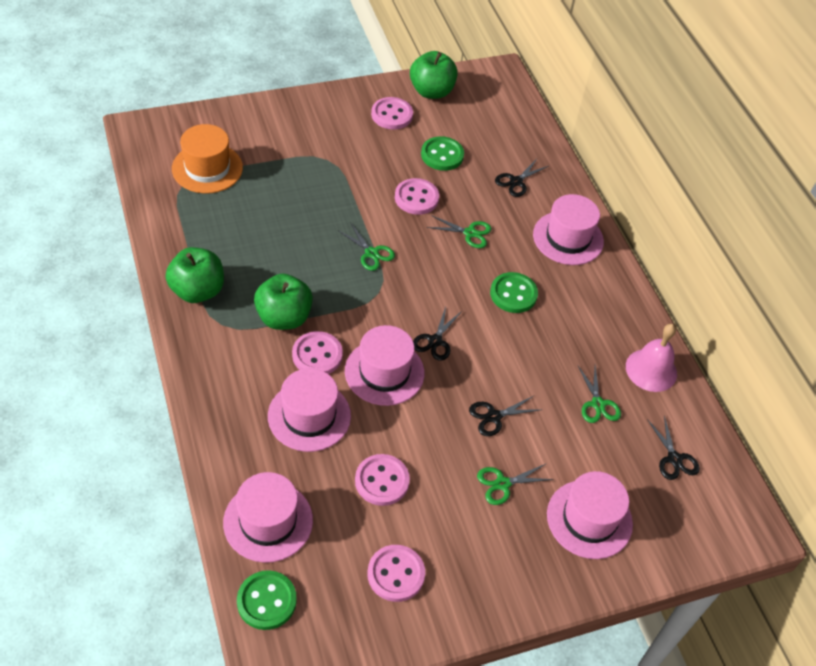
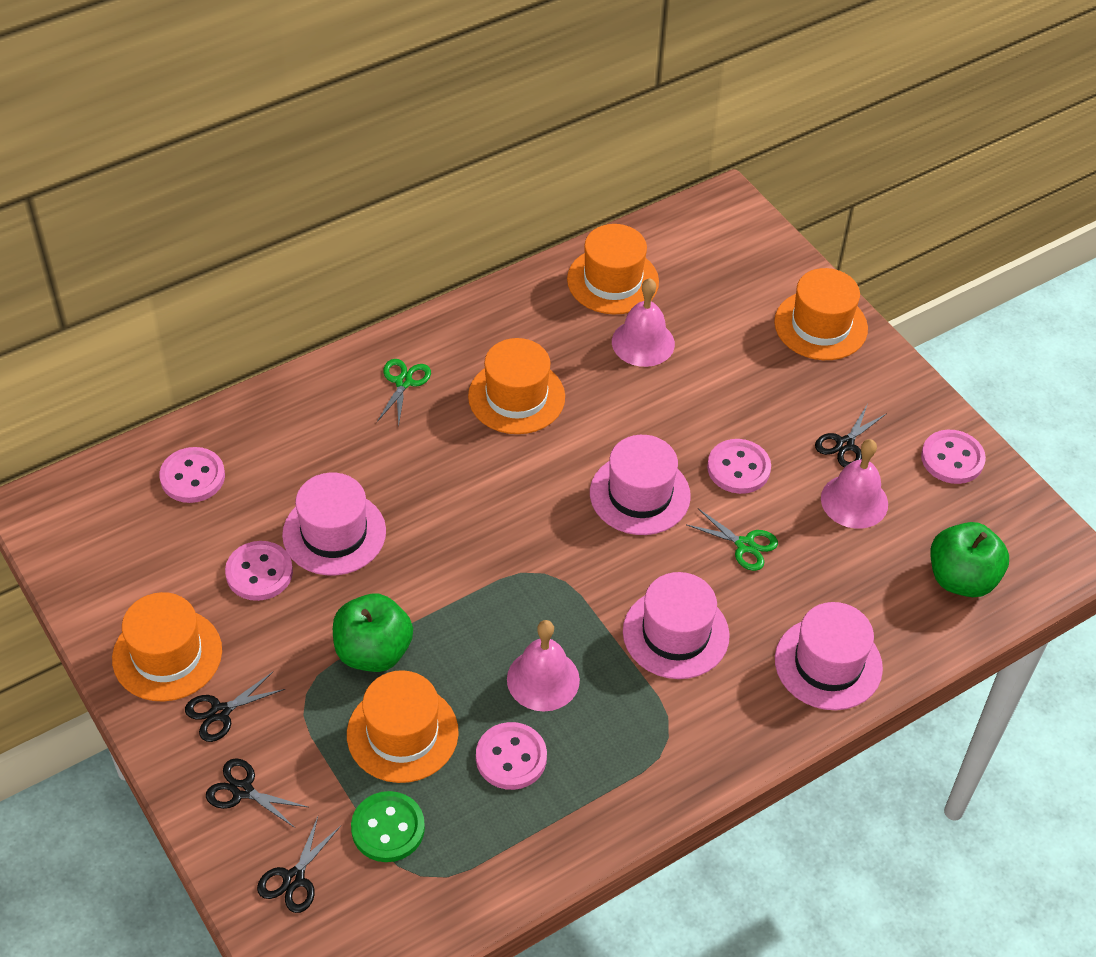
green apple: [166,247,224,303] [254,274,313,330] [410,51,458,99] = 3 -> [333,594,413,672] [931,522,1009,597] = 2
green button: [237,570,297,630] [421,136,464,171] [490,272,538,313] = 3 -> [351,791,425,862] = 1
green scissors: [337,222,395,271] [427,215,492,248] [477,463,554,505] [578,366,621,423] = 4 -> [377,359,431,426] [686,508,778,571] = 2
orange hat: [172,124,243,194] = 1 -> [112,592,222,702] [347,670,459,783] [468,338,565,434] [567,224,659,314] [774,268,868,360] = 5
pink bell: [626,324,677,392] = 1 -> [507,620,580,711] [612,278,675,367] [821,439,888,529] = 3
pink hat: [223,472,313,563] [268,368,351,452] [345,325,424,406] [533,194,604,265] [547,471,633,559] = 5 -> [282,473,386,575] [590,435,691,535] [623,572,730,679] [775,602,883,710] = 4

